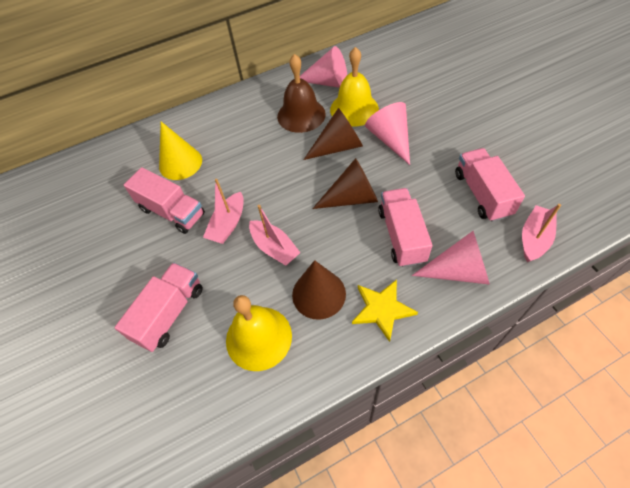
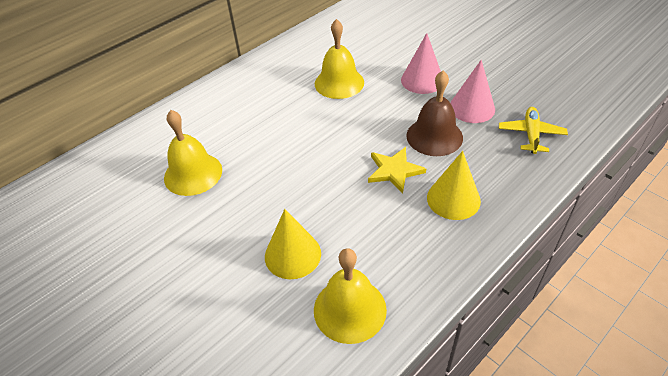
brown cone: [292,260,346,320] [303,108,363,160] [312,158,378,209] = 3 -> none = 0
pink boat: [203,179,244,244] [249,205,301,266] [522,204,561,262] = 3 -> none = 0
pink cone: [300,46,347,88] [365,102,410,165] [412,231,490,285] = 3 -> [401,33,441,94] [450,60,495,123] = 2
pink truck: [114,263,203,352] [124,167,205,234] [378,188,433,267] [455,148,525,222] = 4 -> none = 0
yellow bell: [226,295,292,371] [330,47,379,127] = 2 -> [164,110,222,196] [314,248,387,344] [315,19,364,99] = 3
yellow cone: [159,122,202,180] = 1 -> [265,209,321,279] [427,151,481,220] = 2
yellow plane: none = 0 -> [499,107,568,154] = 1

